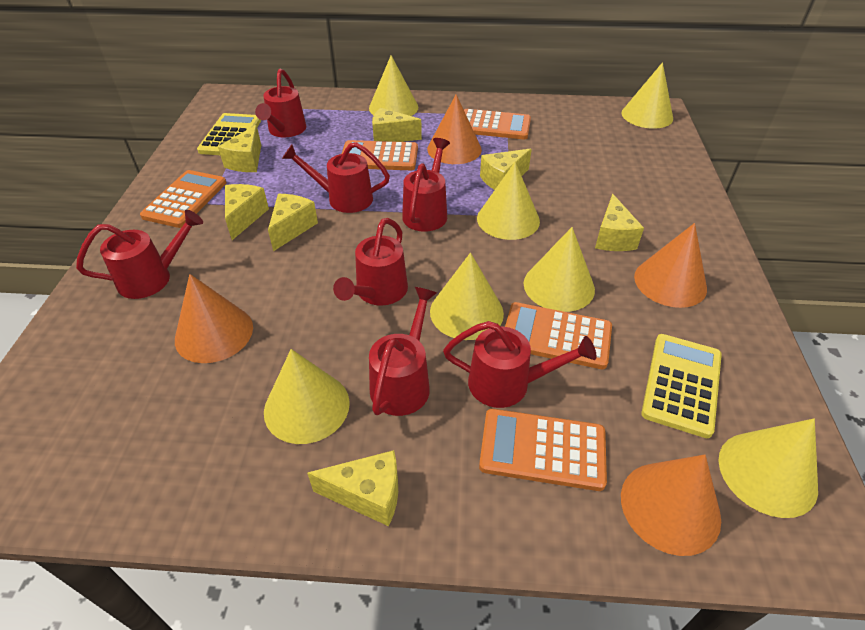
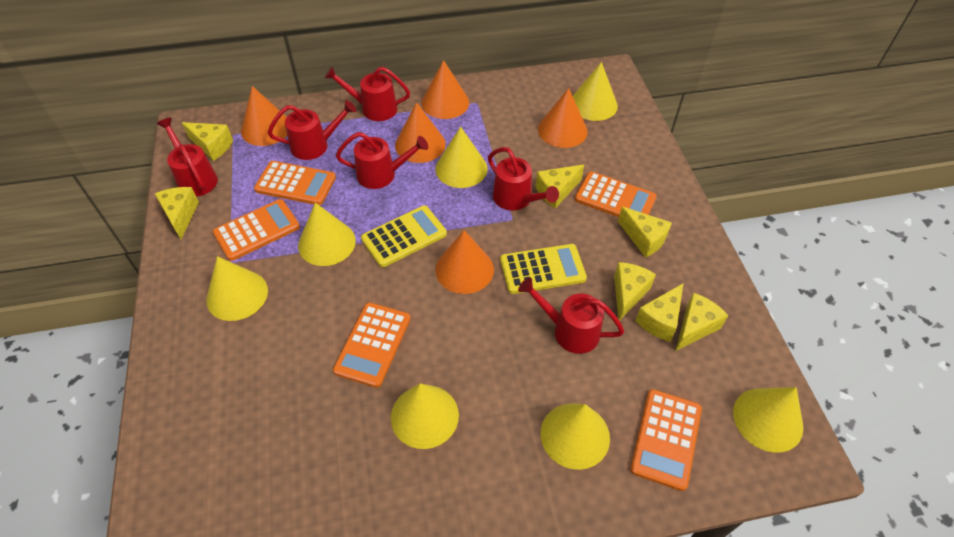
orange cone: [175,274,253,363] [427,94,482,164] [621,455,721,556] [634,223,707,308] = 4 -> [241,86,287,146] [395,102,446,163] [421,60,469,119] [435,230,494,294] [538,88,588,148] = 5
red watering can: [76,210,203,299] [255,69,306,137] [282,142,390,213] [333,218,408,306] [369,287,437,416] [402,138,450,232] [443,321,597,408] = 7 -> [157,118,218,197] [268,100,357,160] [325,66,410,121] [336,132,428,189] [488,147,559,211] [518,277,624,354] = 6

